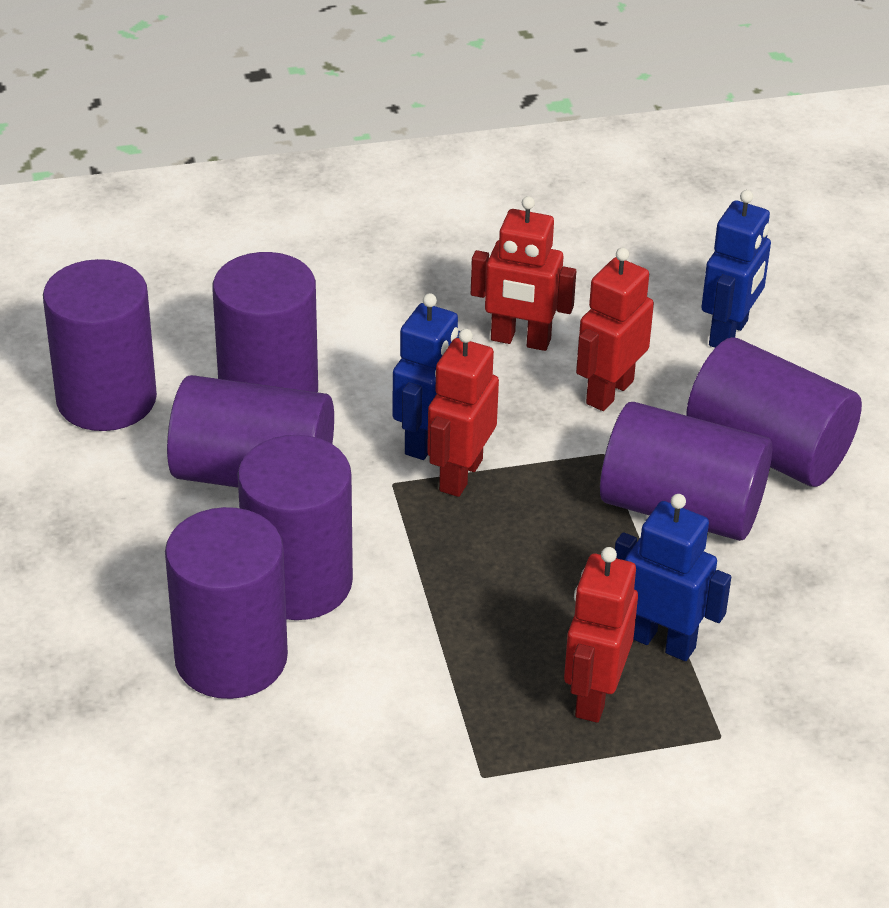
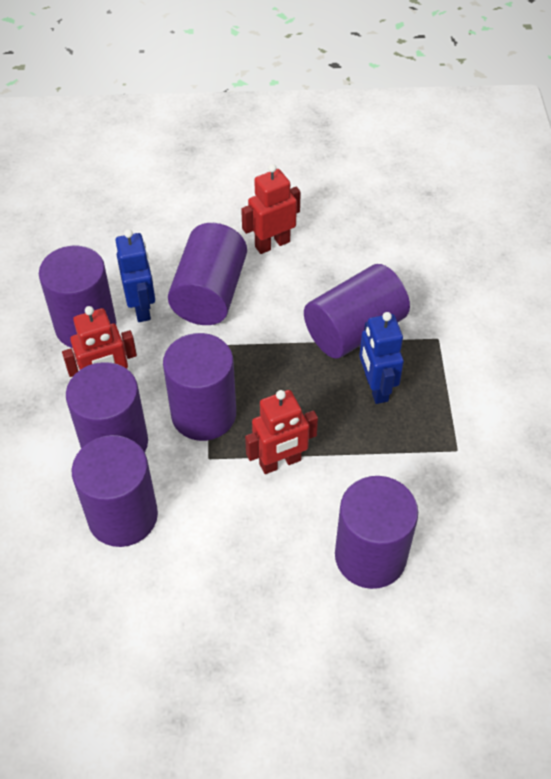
blue robot: [393,293,460,460] [615,494,731,661] [701,190,771,348] = 3 -> [115,229,155,322] [359,312,404,404] = 2
red robot: [427,329,499,497] [471,196,576,351] [564,547,638,723] [576,247,654,411] = 4 -> [62,306,137,377] [241,164,301,254] [245,390,318,474] = 3

